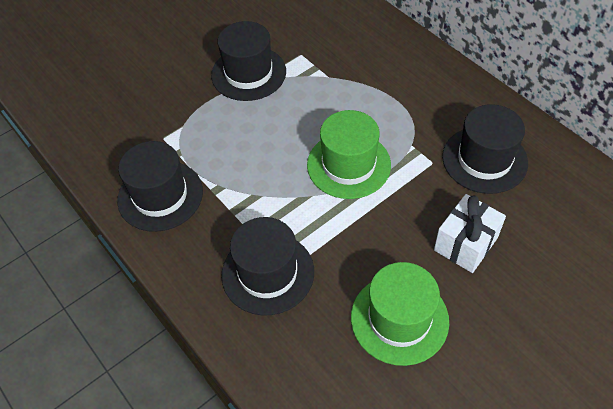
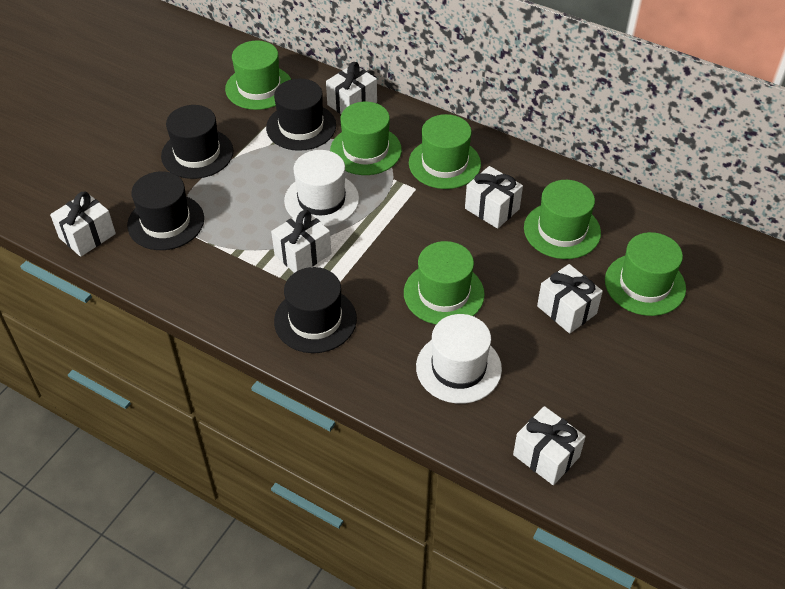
green hat: [307,110,391,199] [351,262,449,366] = 2 -> [225,41,291,110] [330,102,402,175] [404,241,485,324] [409,114,481,189] [524,180,601,259] [605,232,686,316] = 6
white gift: [434,194,506,273] = 1 -> [50,192,116,257] [271,210,331,273] [326,62,377,114] [465,166,523,229] [513,406,586,485] [537,264,603,334] = 6
white hat: none = 0 -> [284,150,359,227] [416,314,502,404] = 2

